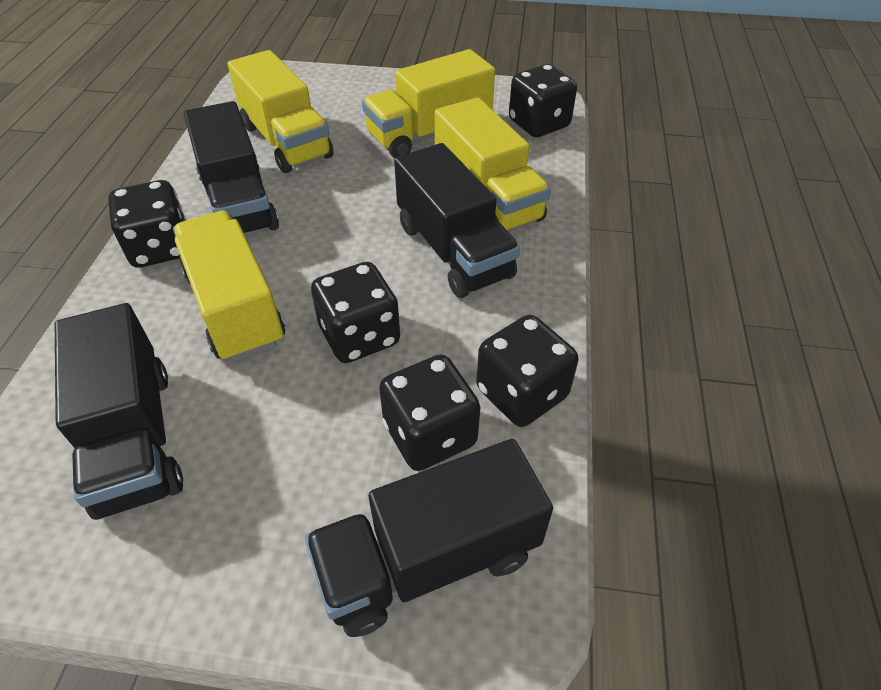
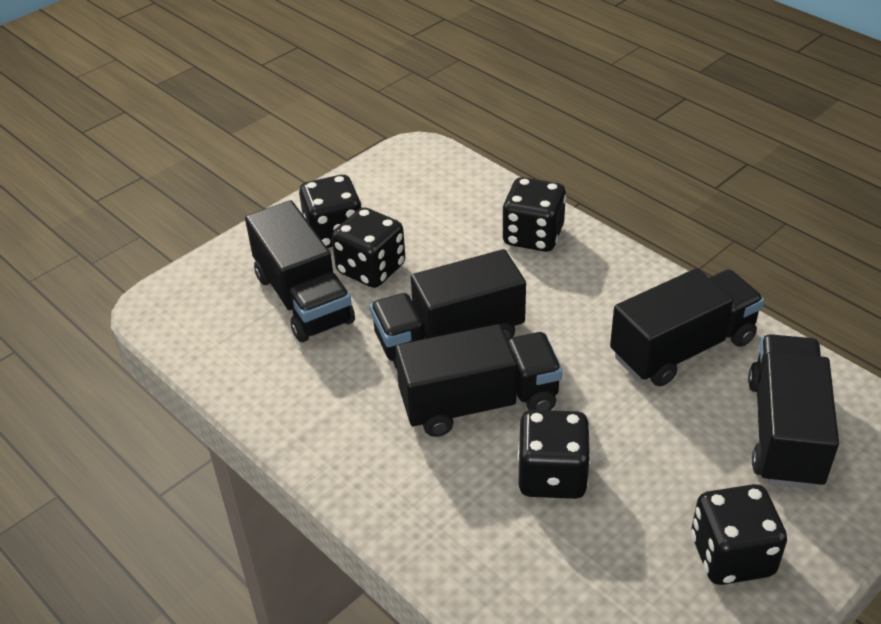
black truck: [55,303,183,520] [184,101,279,235] [305,439,553,637] [394,143,520,298] = 4 -> [245,200,355,342] [370,249,526,369] [395,324,562,437] [610,268,764,386] [748,334,839,489] = 5
yellow truck: [173,210,285,362] [227,50,334,173] [362,49,495,158] [435,97,551,231] = 4 -> none = 0

